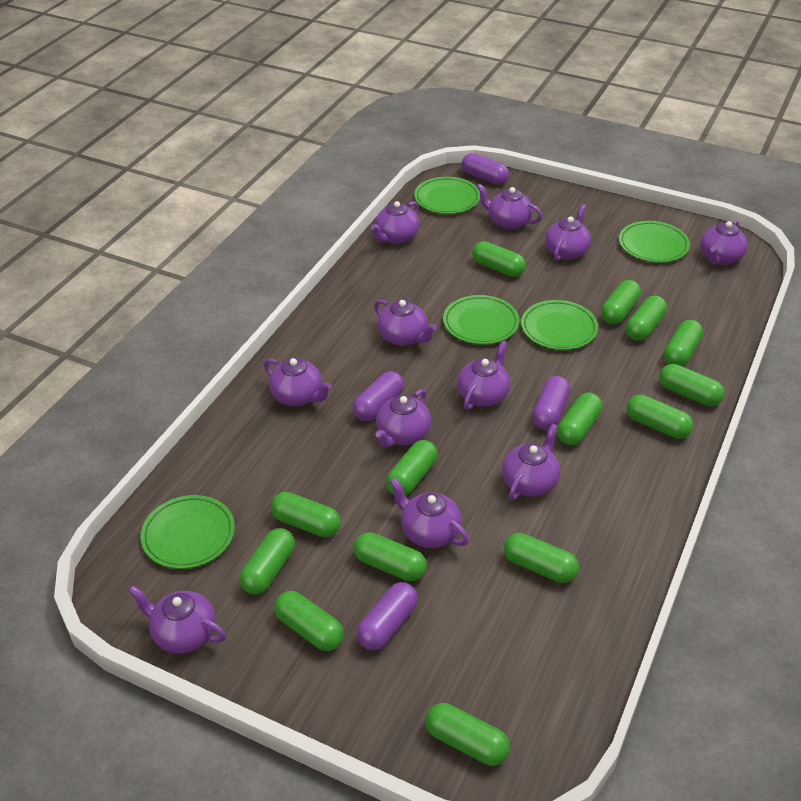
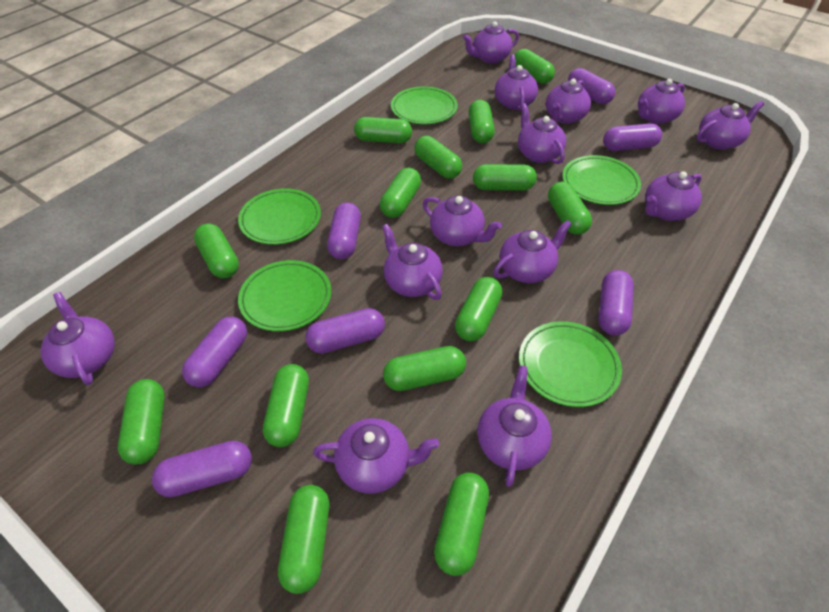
purple capsule: [353,371,404,421] [357,582,418,650] [462,153,509,185] [532,376,570,430] = 4 -> [152,441,252,497] [182,317,247,387] [305,308,385,354] [327,203,361,259] [568,68,615,104] [598,270,634,336] [603,123,662,151] = 7
purple teapot: [129,586,226,653] [264,358,332,406] [371,201,420,244] [374,300,437,346] [376,389,431,448] [390,478,469,548] [457,341,510,410] [477,184,542,230] [502,423,560,500] [545,204,591,261] [700,220,748,265] = 11 -> [41,292,115,385] [313,418,439,494] [382,224,443,300] [423,196,502,246] [463,21,519,64] [477,365,552,487] [493,220,572,283] [495,54,538,111] [518,103,566,164] [546,78,591,124] [638,79,685,124] [645,171,702,221] [697,101,764,150] = 13

